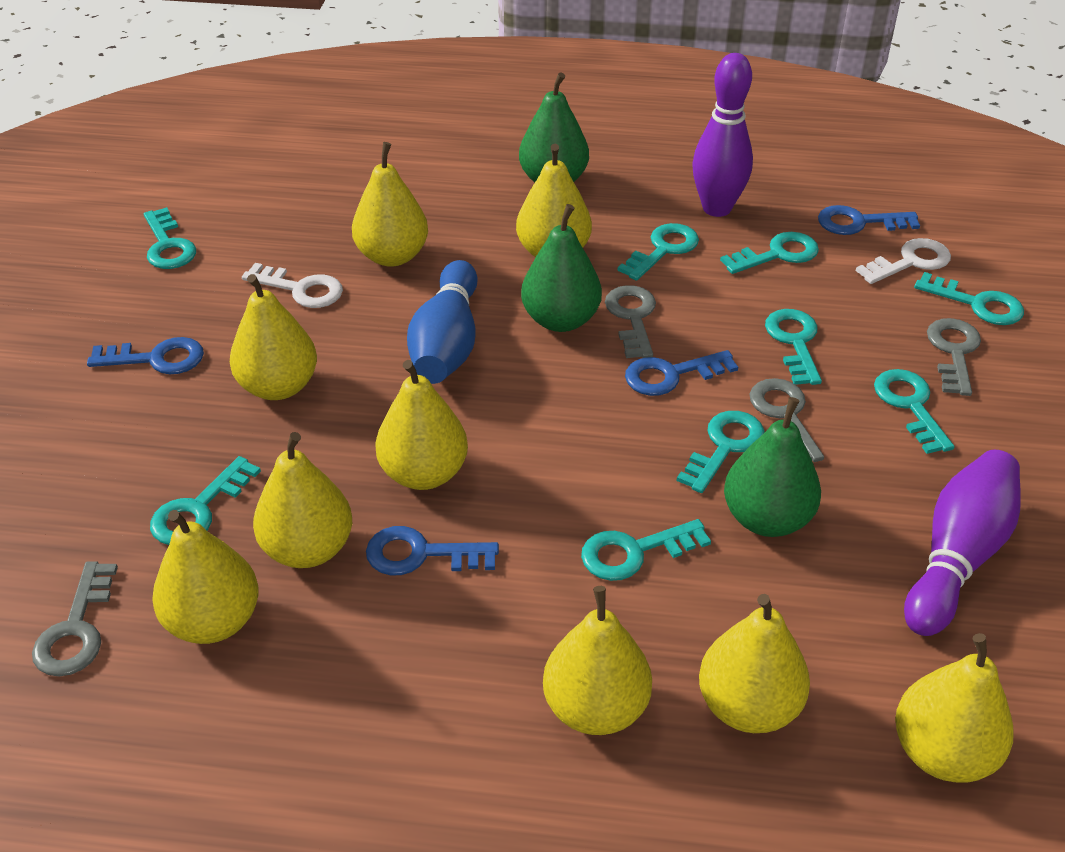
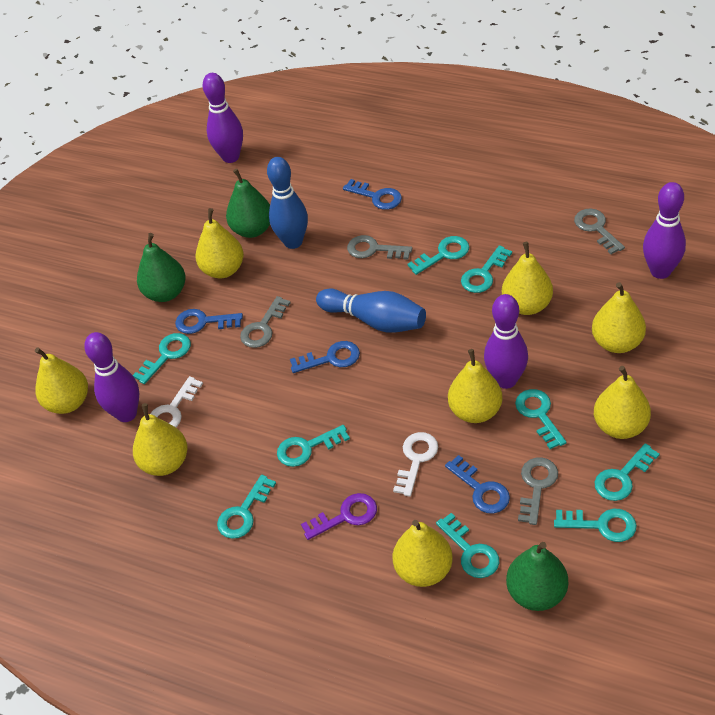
blue bowling pin: [407,260,477,384] = 1 -> [267,157,308,249] [316,288,426,333] = 2
purple bowling pin: [692,53,753,217] [904,450,1021,636] = 2 -> [84,332,139,422] [202,73,243,163] [484,294,528,389] [643,182,686,279] = 4
purple key: none = 0 -> [301,493,377,540] = 1
yellow pear: [152,510,259,644] [230,274,317,400] [253,432,352,568] [352,142,428,267] [375,360,468,490] [516,144,592,257] [543,586,652,735] [699,594,810,733] [895,633,1014,782] = 9 -> [35,348,88,414] [133,403,188,476] [196,208,244,279] [393,520,453,587] [448,349,502,423] [502,242,553,315] [592,282,646,353] [594,366,651,439] = 8

